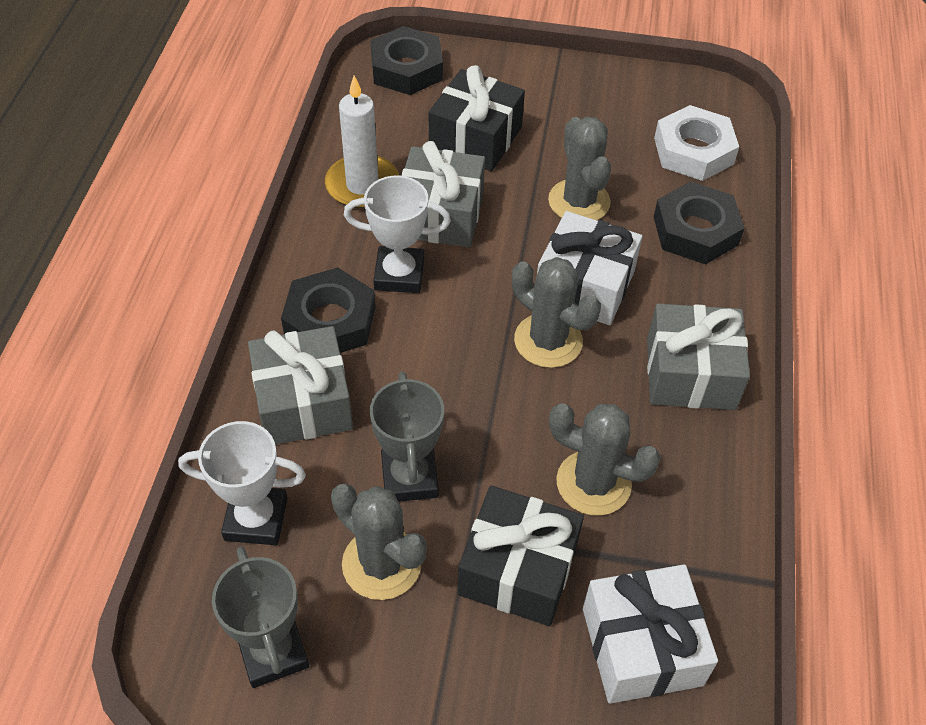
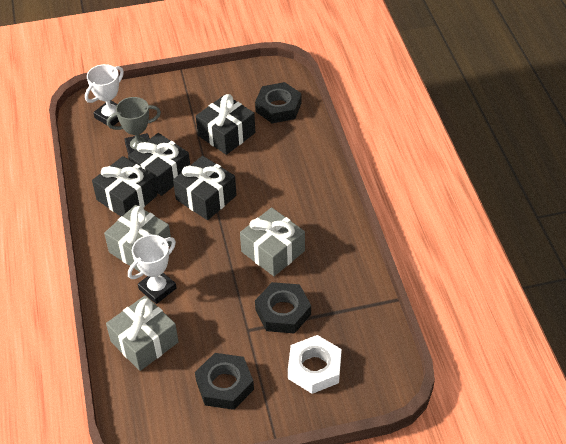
black gift: [429,65,525,171] [457,486,584,626] = 2 -> [92,156,157,216] [128,133,190,196] [173,156,237,220] [196,94,255,155] = 4
grey cactus: [331,483,427,600] [512,257,601,368] [548,117,611,220] [549,403,661,516] = 4 -> none = 0
grey trophy: [212,547,309,688] [370,372,444,502] = 2 -> [107,97,161,155] = 1
white candle: [325,76,399,209] = 1 -> none = 0
white gift: [537,211,642,325] [583,565,718,704] = 2 -> none = 0

